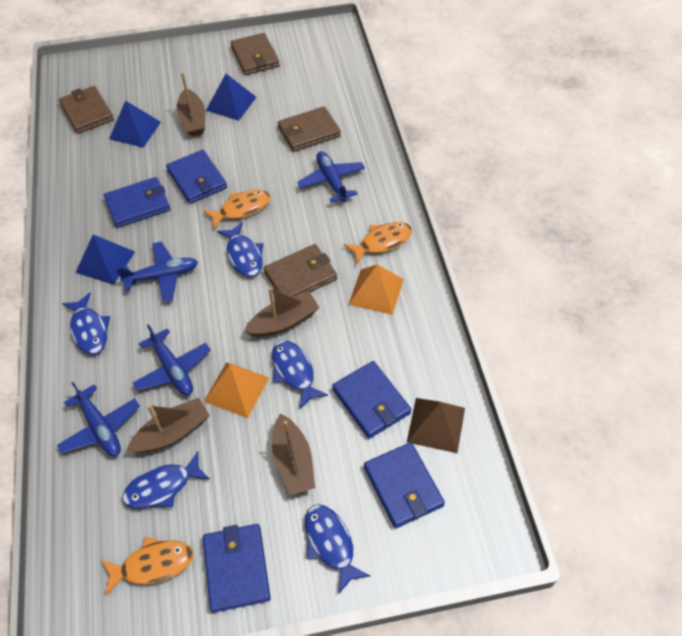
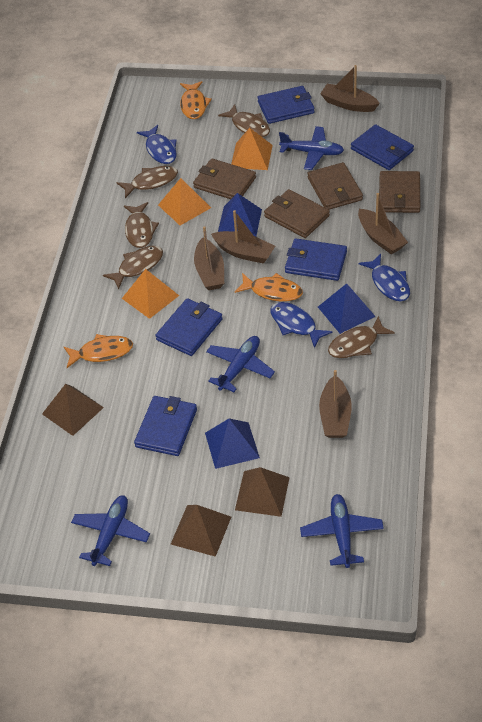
blue fish: [62,293,110,355] [122,451,210,509] [217,222,263,277] [272,340,328,409] [305,504,370,593] = 5 -> [137,125,177,164] [270,302,333,348] [359,254,410,301] = 3
brown boat: [127,398,210,453] [177,72,205,136] [244,287,320,337] [272,414,315,495] = 4 -> [194,226,224,290] [211,210,275,263] [319,370,352,438] [320,65,380,112] [358,193,408,254] = 5
brown fish: none = 0 -> [103,246,163,290] [117,166,178,198] [124,202,159,248] [218,104,270,137] [328,316,395,358] = 5
brown pyramid: [407,398,465,453] = 1 -> [42,384,104,436] [171,505,231,557] [235,467,290,517] = 3
orange pyramid: [204,362,269,418] [348,264,404,315] = 2 -> [122,269,179,319] [158,178,211,225] [231,128,273,170] = 3

